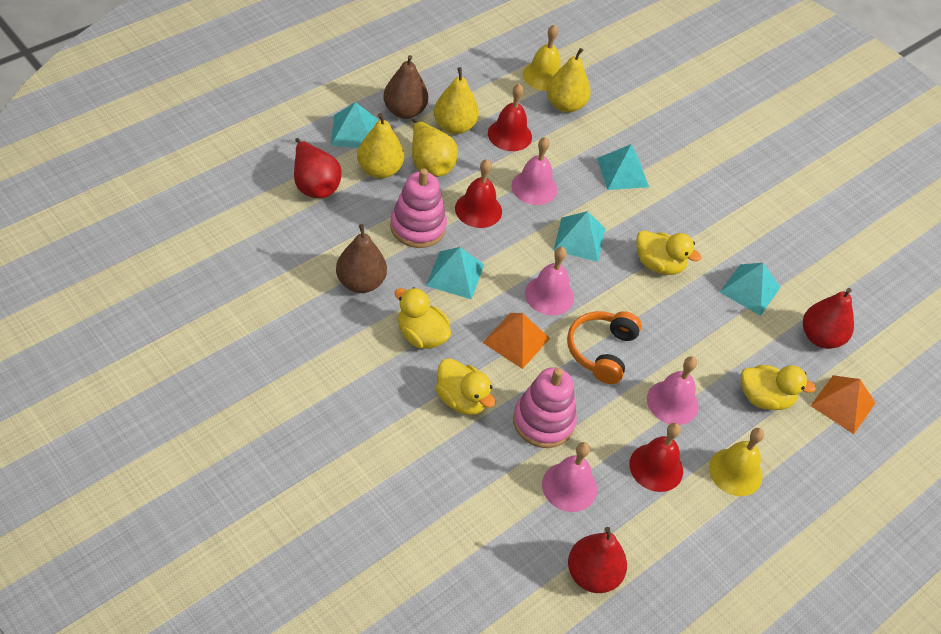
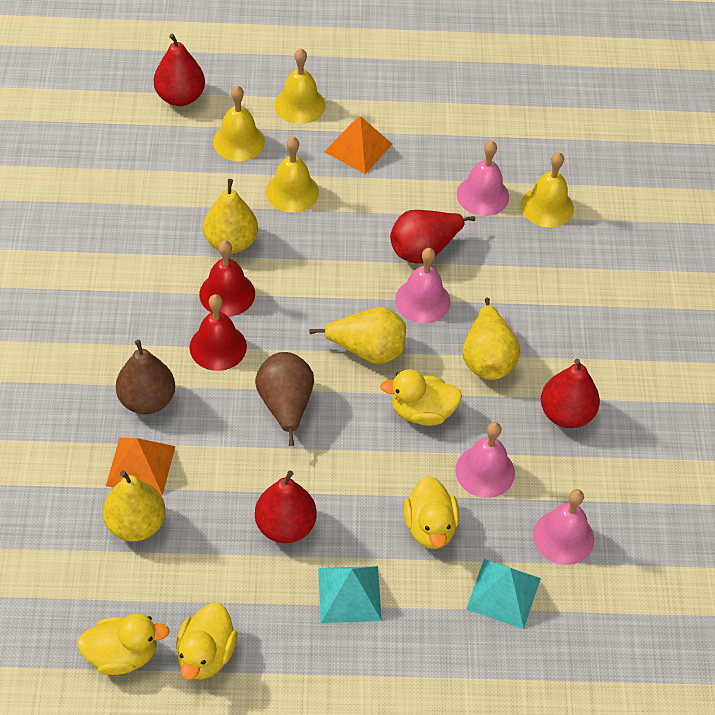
orange headphones: [567,311,642,384] = 1 -> none = 0
pink stacking toy: [390,168,447,248] [513,367,577,448] = 2 -> none = 0
red bell: [455,159,502,228] [488,84,532,151] [629,423,683,492] = 3 -> [189,294,247,371] [199,240,255,317] = 2
red pear: [294,138,342,198] [568,527,627,593] [803,288,854,349] = 3 -> [154,34,205,106] [255,471,317,543] [390,210,476,264] [541,359,600,428] = 4
turquoise pyramid: [331,102,377,148] [426,247,484,299] [553,211,606,262] [597,144,649,190] [720,263,781,316] = 5 -> [318,566,382,623] [466,559,541,629] = 2
yellow bell: [523,25,561,91] [709,428,764,496] = 2 -> [213,86,265,161] [266,137,319,213] [275,49,326,124] [521,152,574,228] = 4

